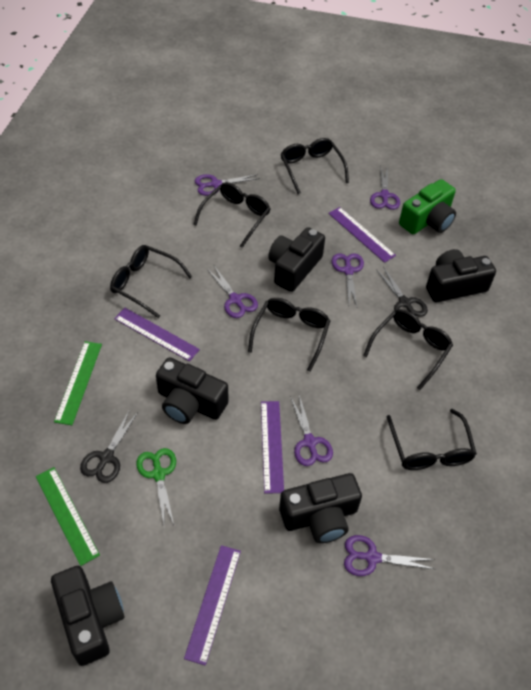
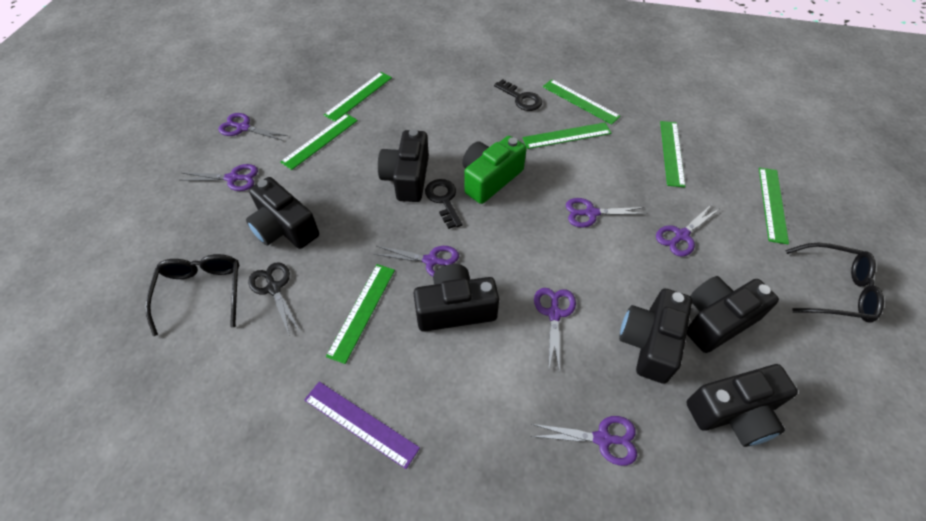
black camera: [51,566,125,666] [156,357,228,424] [268,227,325,292] [279,473,362,543] [426,249,496,303] = 5 -> [246,177,319,249] [378,129,429,202] [413,264,499,332] [619,289,692,384] [687,276,779,353] [687,364,798,447] = 6
black glasses: [110,245,192,318] [193,182,270,248] [248,298,330,372] [280,138,349,194] [363,309,453,390] [387,409,477,470] = 6 -> [145,254,239,336] [785,243,884,322] = 2
black key: none = 0 -> [425,179,462,229] [494,79,542,111] = 2
black scissors: [80,410,138,483] [376,266,428,317] = 2 -> [248,262,300,336] = 1
green ruler: [36,467,100,566] [54,341,102,425] = 2 -> [280,113,358,170] [324,72,392,122] [326,264,395,364] [522,123,612,149] [543,79,621,125] [660,121,685,188] [759,168,789,245] = 7
green scissors: [136,448,176,525] = 1 -> none = 0
purple ruler: [114,308,200,361] [184,545,241,665] [261,401,284,494] [328,207,396,263] = 4 -> [304,382,420,469] = 1
purple scissors: [194,174,260,196] [207,266,258,318] [290,395,333,466] [332,253,364,306] [344,535,435,576] [370,166,400,210] = 6 -> [179,164,258,191] [218,113,287,141] [374,246,459,276] [531,416,637,466] [534,288,576,373] [566,198,648,228] [656,204,719,257] = 7

